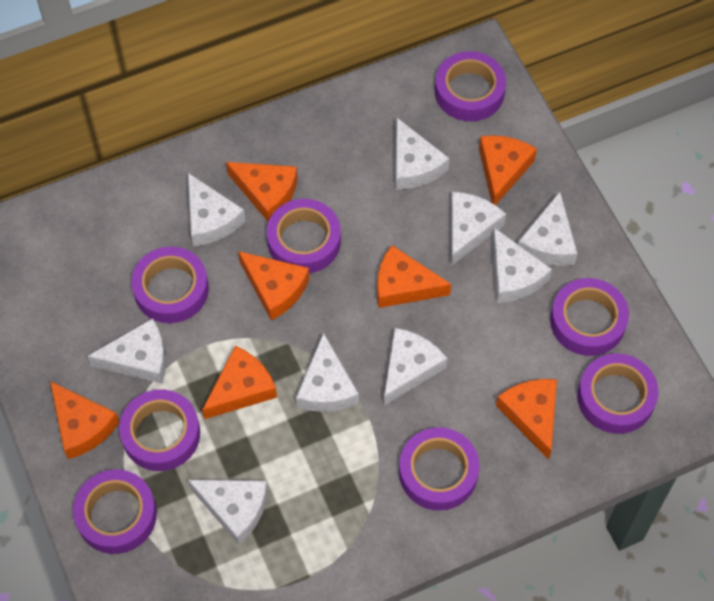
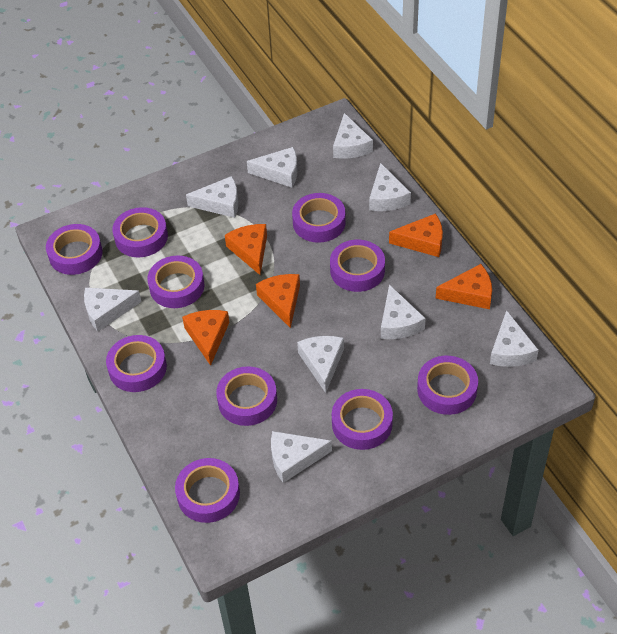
orange cheese: [50,381,119,459] [202,346,277,419] [226,162,298,221] [238,251,309,320] [377,245,451,308] [479,135,537,205] [496,379,557,459] = 7 -> [182,310,229,366] [225,224,267,275] [256,274,300,328] [389,213,443,257] [436,264,492,309] = 5
purple tape: [73,470,157,554] [119,390,200,471] [131,247,209,323] [266,199,341,273] [399,427,480,510] [435,51,506,121] [550,278,629,356] [577,353,659,434] = 8 -> [46,224,103,275] [106,335,167,392] [112,207,168,257] [147,255,205,308] [175,458,240,523] [216,366,277,426] [292,193,346,243] [330,240,385,292] [332,389,393,450] [417,356,478,415] = 10

